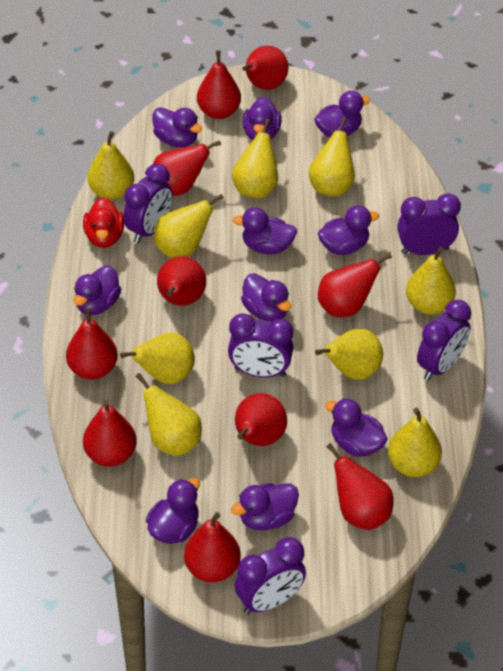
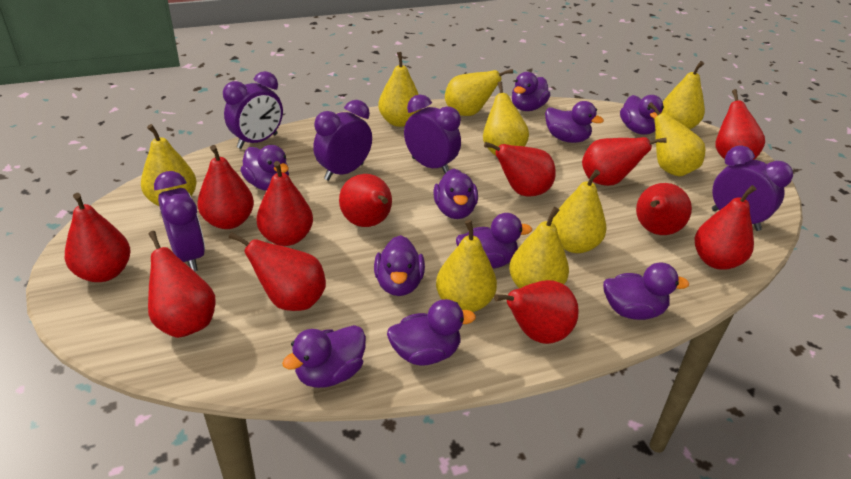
red duck: [83,197,124,248] = 1 -> none = 0
red pear: [66,307,118,380] [83,400,137,467] [153,140,221,196] [157,256,206,306] [184,512,241,582] [197,50,241,119] [235,393,287,446] [242,46,288,90] [318,253,392,317] [326,443,393,530] = 10 -> [65,193,131,282] [148,231,216,338] [197,145,254,229] [229,232,326,311] [256,161,313,246] [339,174,392,227] [484,142,556,197] [494,280,579,344] [582,137,667,186] [636,183,692,235] [695,185,756,270] [715,89,765,160] = 12

